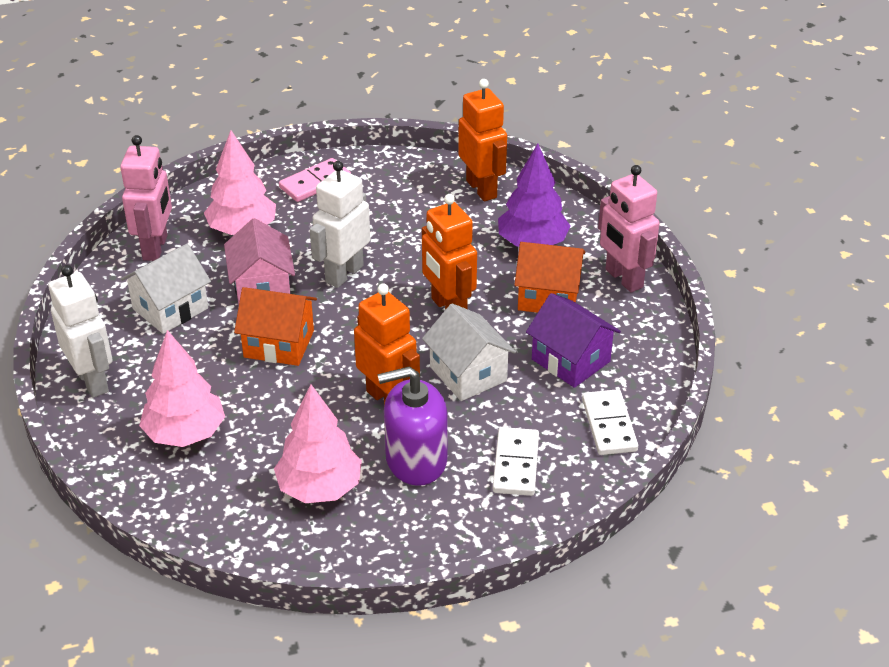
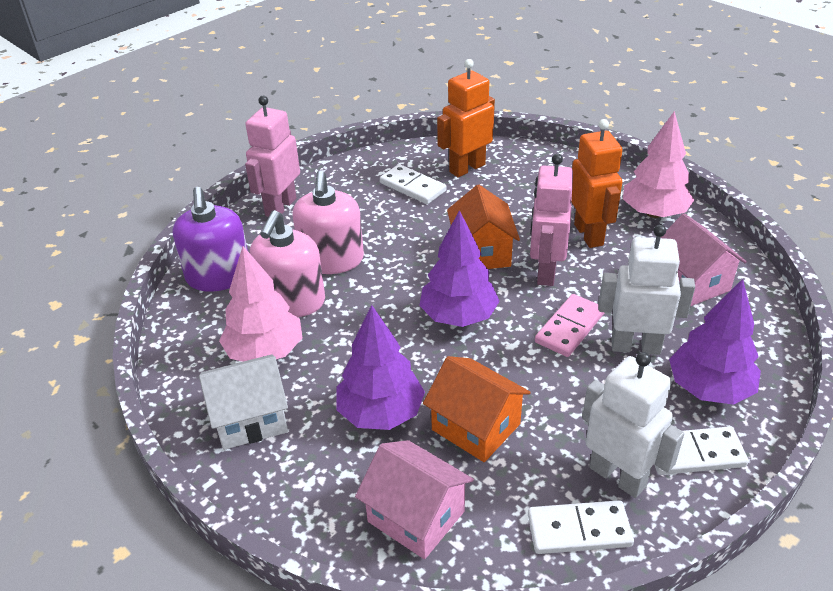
orange robot: [354,284,420,406] [422,194,477,310] [458,79,507,201] = 3 -> [437,59,495,177] [572,119,623,248] = 2
pink house: [224,218,295,306] = 1 -> [355,440,474,559] [661,213,747,306] = 2
pink soap dispenser: none = 0 -> [250,210,325,317] [292,170,364,274] = 2
pink tree: [139,330,225,447] [204,130,276,235] [274,384,362,503] = 3 -> [219,246,303,362] [623,111,694,218] = 2
purple house: [526,293,621,388] = 1 -> none = 0
purple tree: [498,144,571,247] = 1 -> [337,305,425,430] [419,210,500,327] [669,279,761,405] = 3
white domino: [493,427,539,496] [582,389,638,455] = 2 -> [380,164,447,204] [528,500,634,554] [654,426,749,475] = 3
white house: [121,244,211,334] [422,303,516,401] = 2 -> [199,355,288,450] = 1

